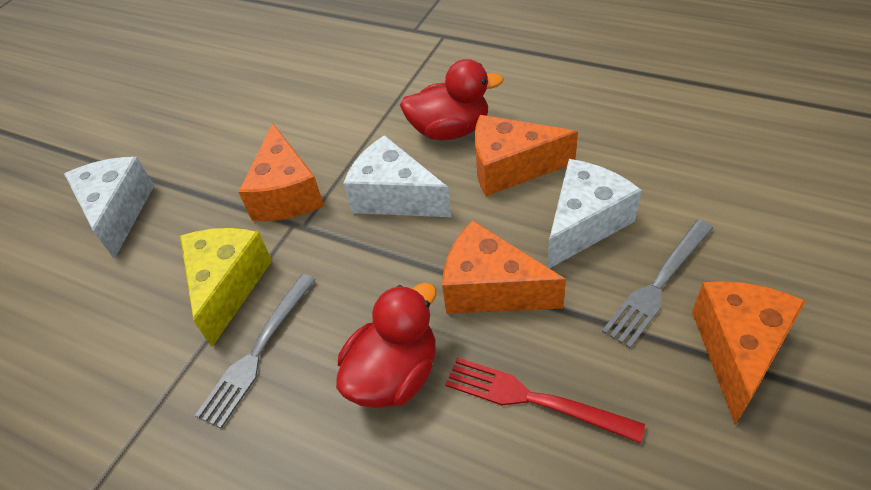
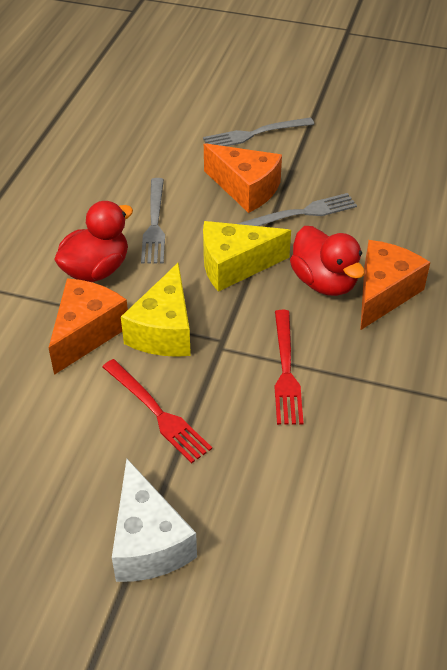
grey fork: [195,274,316,429] [602,219,713,348] = 2 -> [141,178,165,264] [203,117,314,146] [237,193,357,226] = 3
orange cheese: [239,123,324,221] [442,221,566,314] [475,115,578,196] [692,281,806,425] = 4 -> [49,278,128,375] [204,143,282,213] [360,240,430,330] = 3
red fork: [445,357,645,444] = 1 -> [102,359,212,464] [275,310,304,425] = 2
white cheese: [64,157,154,259] [343,135,451,217] [547,159,642,269] = 3 -> [112,459,197,582] = 1
yellow cheese: [180,228,272,347] = 1 -> [121,262,191,357] [203,221,291,292] = 2

